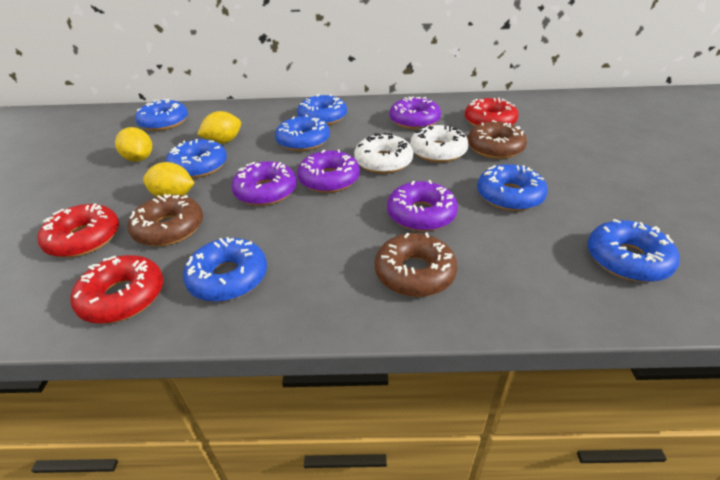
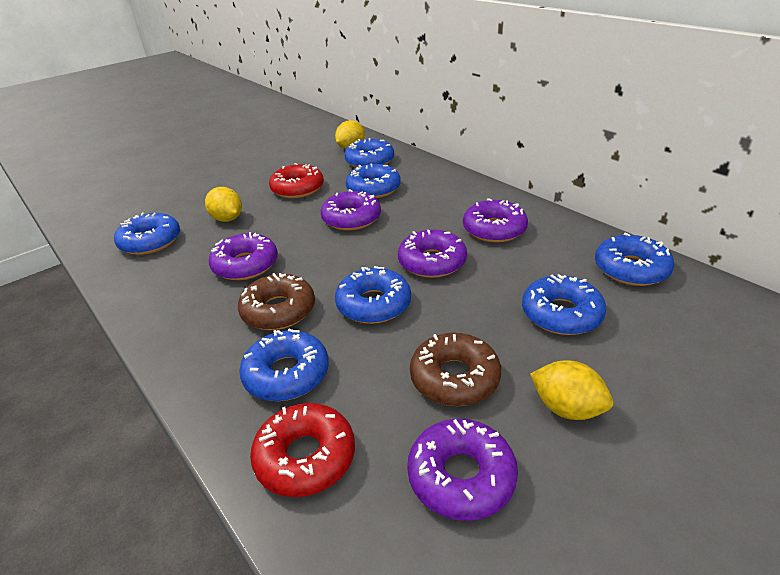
brown donut: [127,194,203,246] [375,232,457,297] [468,120,527,159] = 3 -> [238,273,315,330] [410,333,501,406] = 2
purple donut: [231,161,297,206] [297,149,360,193] [387,180,458,231] [389,97,441,129] = 4 -> [209,232,278,280] [321,189,381,231] [398,230,467,278] [407,419,518,521] [463,198,528,243] = 5
red donut: [37,203,119,257] [71,255,163,324] [465,98,518,126] = 3 -> [250,403,355,497] [269,163,324,198] = 2
white donut: [354,133,413,174] [410,125,468,163] = 2 -> none = 0

